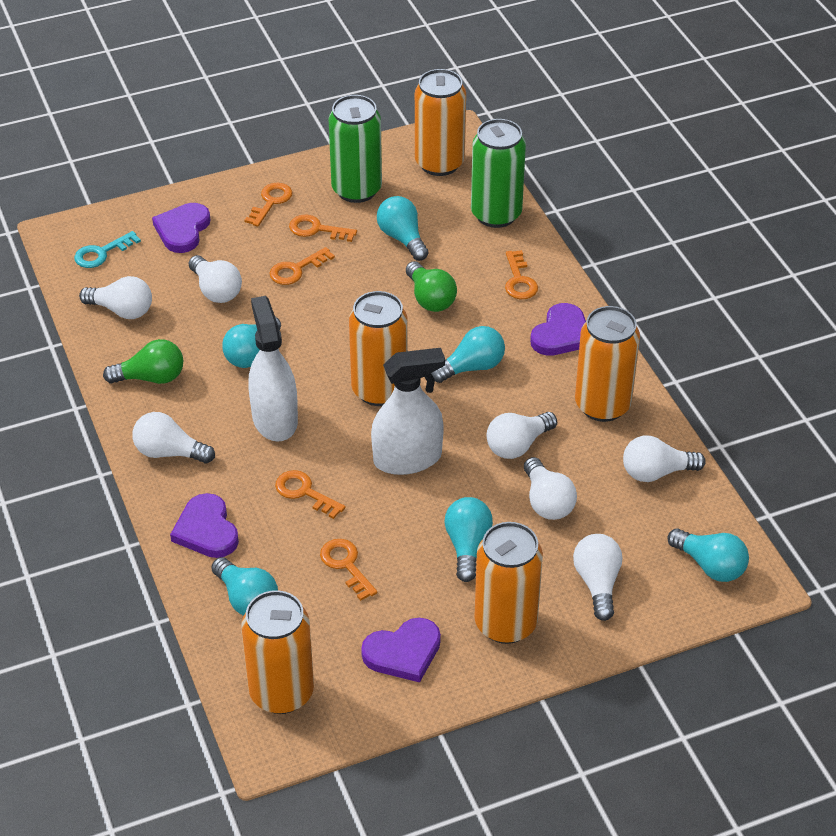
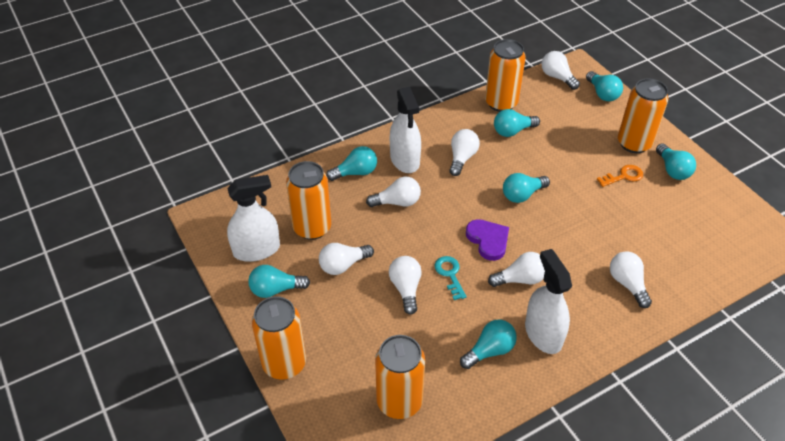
green can: [328,95,382,203] [471,119,526,228] = 2 -> none = 0
green light bulb: [103,339,183,384] [406,261,457,312] = 2 -> none = 0
orange key: [244,183,292,227] [269,247,335,285] [275,470,346,519] [289,215,357,242] [320,539,378,601] [505,250,538,299] = 6 -> [597,165,643,187] = 1
purple heart: [152,203,211,253] [170,493,239,558] [361,618,441,683] [530,303,586,356] = 4 -> [466,219,509,261] = 1
turquoise light bulb: [211,557,278,616] [222,317,281,368] [377,196,428,261] [431,326,505,383] [444,497,493,582] [668,528,749,582] = 6 -> [248,265,310,298] [326,146,377,181] [460,320,517,369] [494,109,540,137] [503,173,550,203] [586,71,623,101] [656,143,696,180] = 7
white spray bottle: [248,296,298,442] [371,348,445,475] = 2 -> [227,175,280,262] [390,87,421,173] [525,249,572,354] = 3

